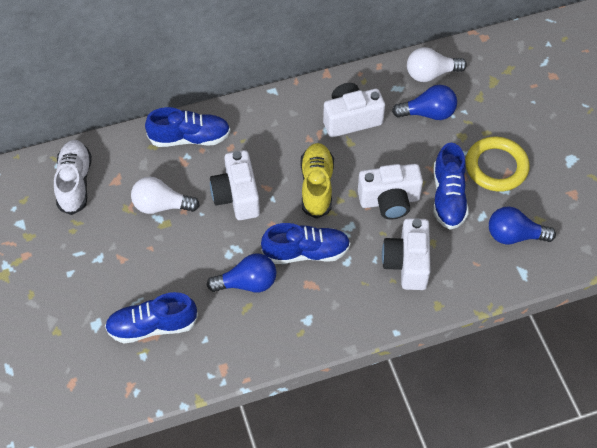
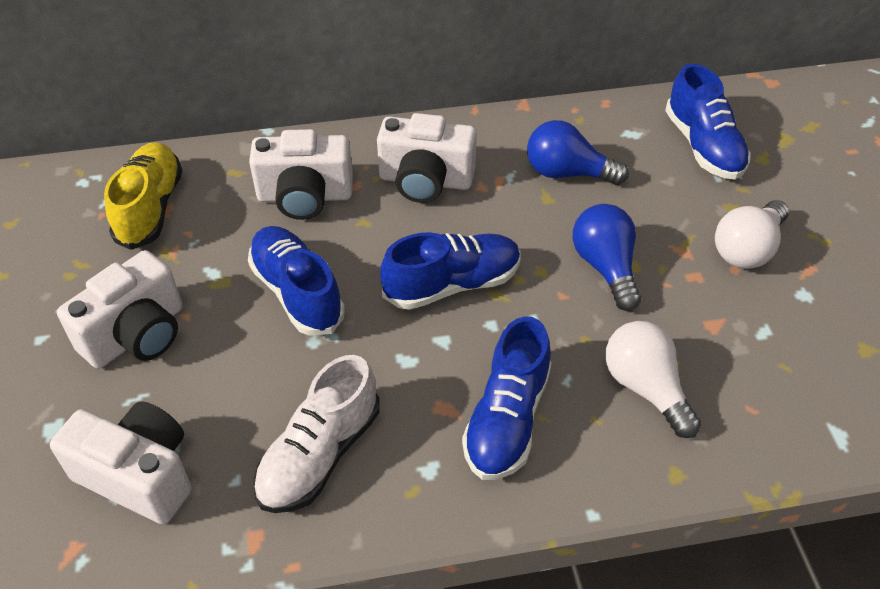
blue light bulb: [207,253,276,292] [392,85,457,120] [489,206,556,244] = 3 -> [527,120,629,185] [573,204,641,311] = 2
yellow ring: [465,137,530,192] = 1 -> none = 0

